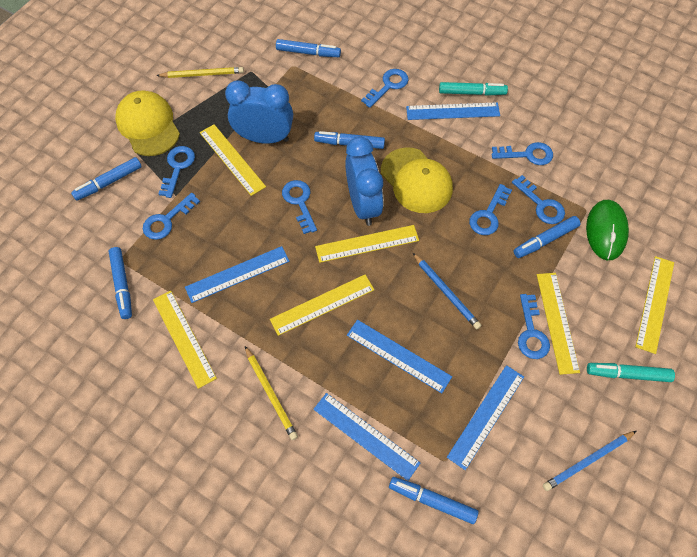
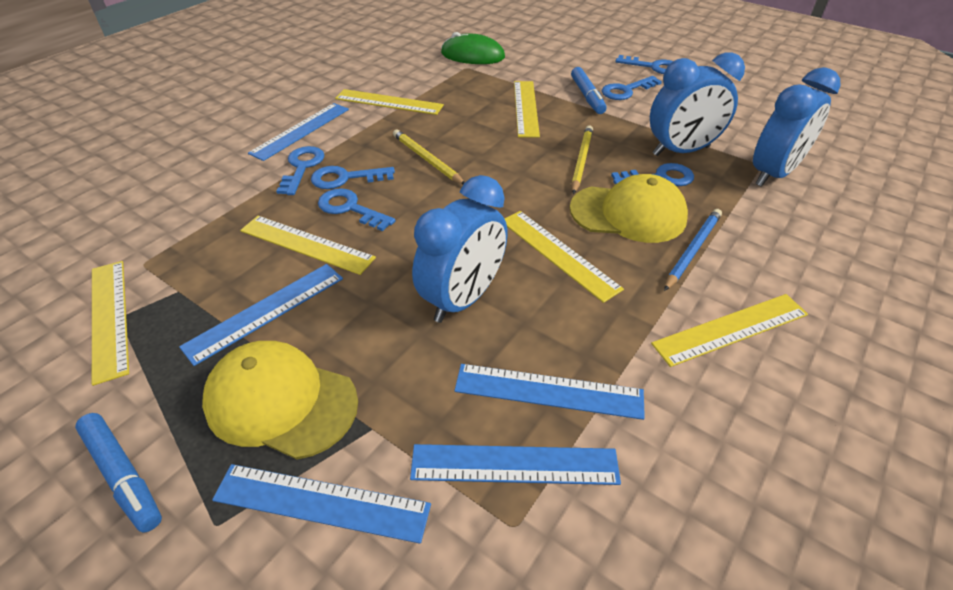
blue clock: [225,80,293,144] [345,136,384,226] = 2 -> [412,175,508,323] [650,52,745,156] [753,67,841,187] = 3
blue key: [143,193,200,240] [158,146,195,198] [282,180,317,234] [361,69,409,108] [469,184,512,235] [492,142,553,165] [512,175,565,224] [518,294,550,359] = 8 -> [276,146,325,195] [311,166,395,189] [318,188,395,231] [602,76,662,100] [611,163,694,186] [615,55,673,74] = 6
blue marker: [71,157,142,201] [108,247,132,319] [276,39,341,57] [314,131,385,149] [389,477,479,524] [514,216,580,258] = 6 -> [75,413,162,533] [571,67,607,114] = 2
blue pencil: [413,253,482,329] [543,431,636,491] = 2 -> [664,209,722,291] = 1
turquoise marker: [439,82,508,96] [587,363,675,382] = 2 -> none = 0

